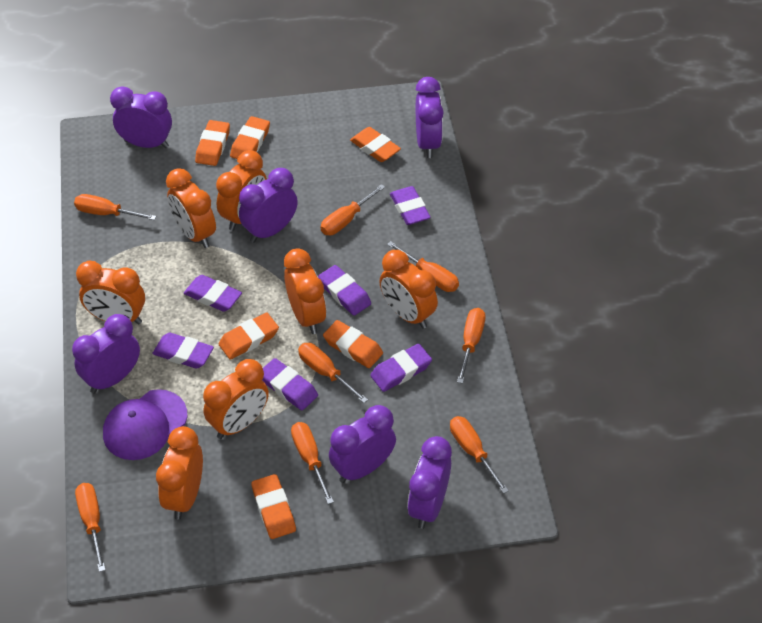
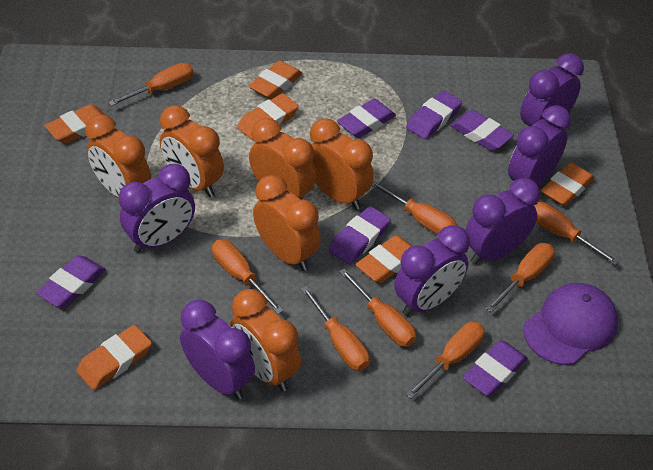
orange clock: [76,261,145,325] [156,426,203,520] [166,168,216,248] [203,359,269,439] [216,150,267,231] [284,248,327,334] [379,250,438,329] = 7 -> [85,114,151,198] [160,105,224,197] [230,289,301,391] [249,118,316,200] [253,175,321,271] [310,118,374,210] = 6

